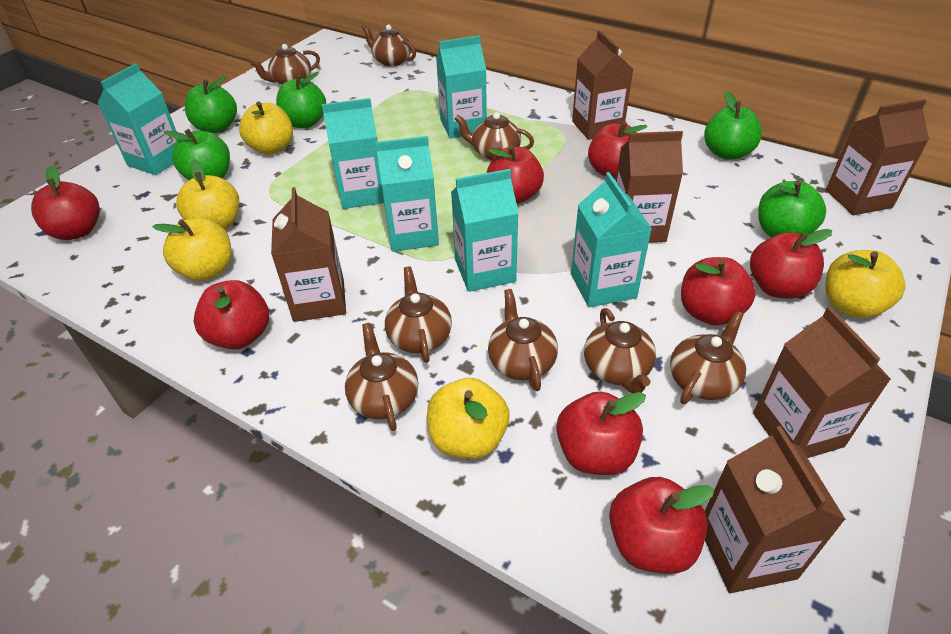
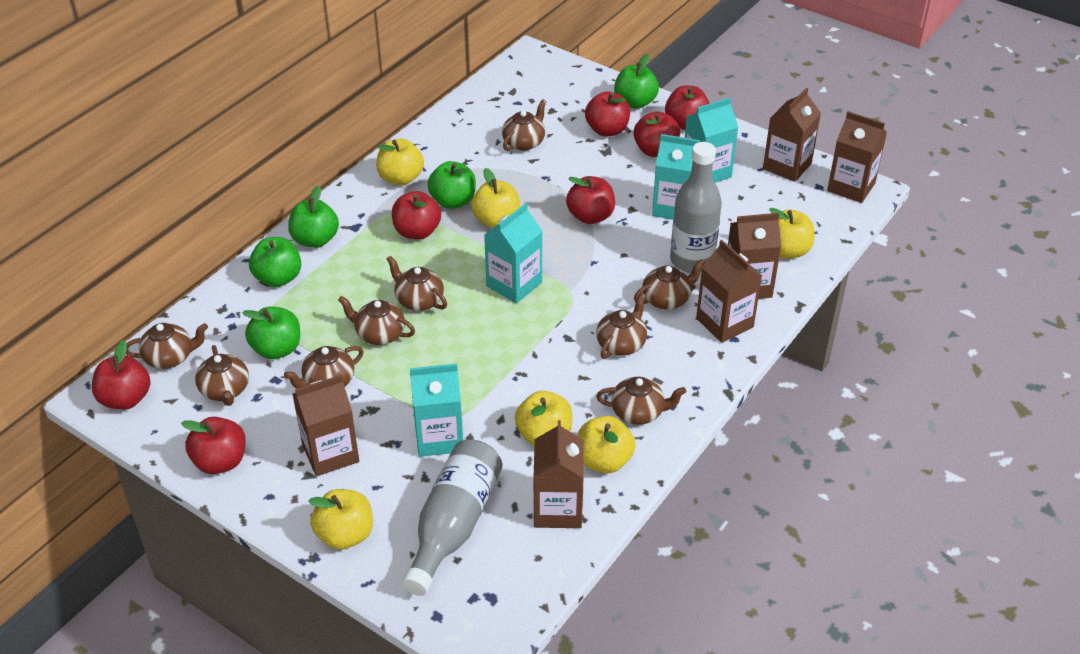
brown teapot: [250,44,320,85] [345,323,418,431] [361,24,416,67] [385,266,452,363] [455,112,534,161] [488,289,558,391] [584,308,656,393] [670,311,746,404] = 8 -> [126,323,208,369] [195,345,249,406] [284,346,364,389] [338,296,415,345] [386,256,447,311] [502,99,546,151] [596,293,647,359] [596,377,686,425] [634,259,705,310] = 9
grey bottle: none = 0 -> [402,440,503,596] [670,142,722,273] = 2
red apple: [31,166,100,240] [194,280,269,349] [486,145,544,204] [556,391,646,475] [588,121,648,179] [609,477,715,574] [681,257,756,326] [750,229,832,298] = 8 -> [92,340,151,410] [181,417,246,474] [392,191,441,240] [566,176,615,224] [585,91,630,136] [634,111,680,157] [665,86,710,130] = 7
turquoise carton: [98,63,179,175] [322,98,384,209] [375,136,439,252] [436,36,487,138] [451,169,519,292] [571,172,652,307] = 6 -> [410,363,463,457] [484,203,543,304] [652,134,700,220] [685,98,738,183] = 4
yellow apple: [152,218,232,281] [176,159,239,230] [239,101,293,155] [427,378,510,459] [825,250,906,318] = 5 -> [308,489,373,550] [376,139,424,185] [471,168,520,228] [515,391,573,445] [578,416,636,473] [769,208,815,259] = 6

